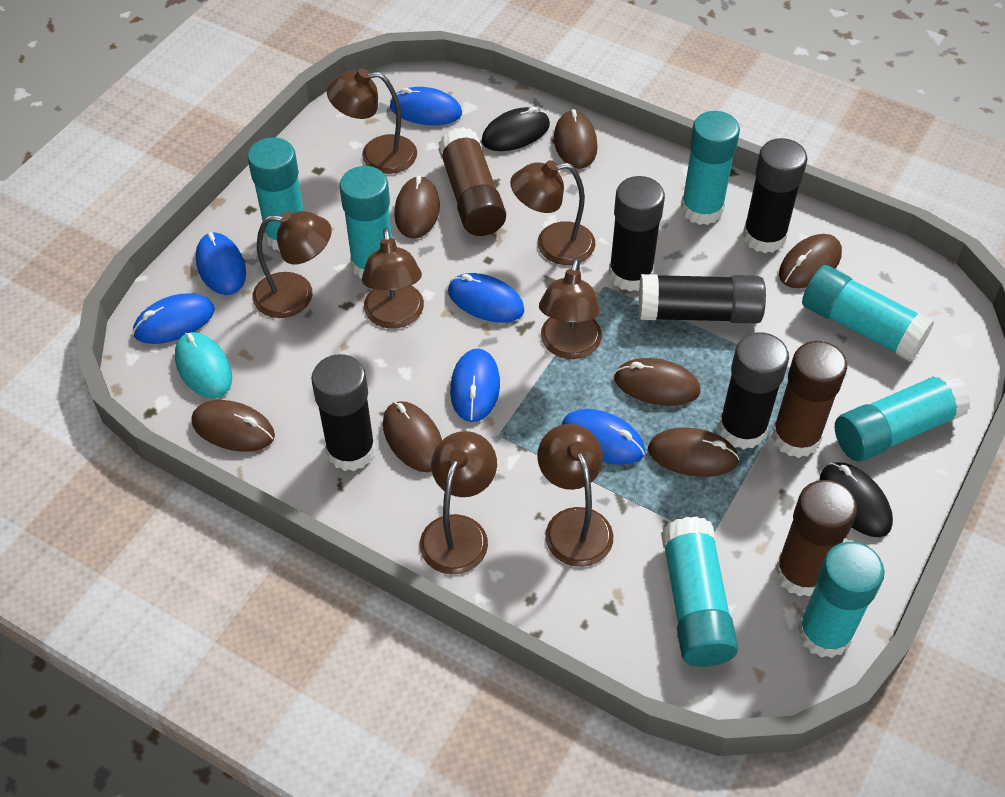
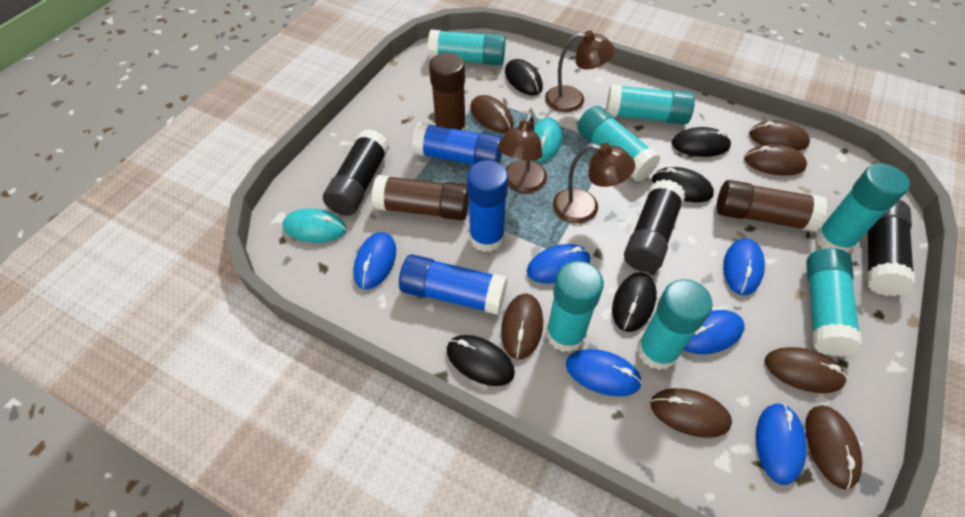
black glue stick: [311,354,376,471] [609,176,665,291] [639,274,766,323] [718,332,789,449] [742,138,807,253] = 5 -> [323,129,390,216] [624,179,685,272] [868,200,915,296] = 3
black mouse: [481,107,550,151] [820,462,893,537] = 2 -> [447,335,515,386] [505,59,543,95] [612,272,657,332] [652,167,714,202] [672,127,731,157] = 5
blue glue stick: none = 0 -> [399,254,507,315] [412,122,503,165] [467,160,508,252] = 3
brown lamp: [253,211,332,318] [327,69,417,174] [362,228,424,329] [420,431,497,575] [510,160,596,265] [537,424,613,567] [539,258,602,359] = 7 -> [498,114,547,193] [545,31,615,112] [553,143,635,224] = 3
turquoise mouse: [175,332,232,398] = 1 -> [283,208,346,243] [534,118,562,162] = 2

